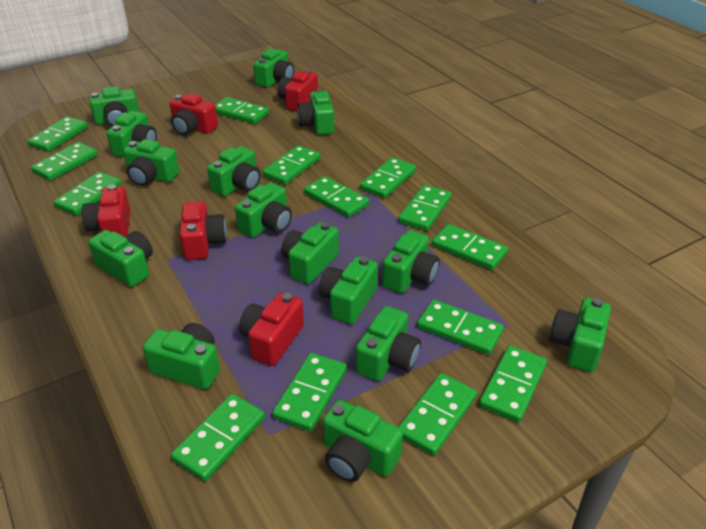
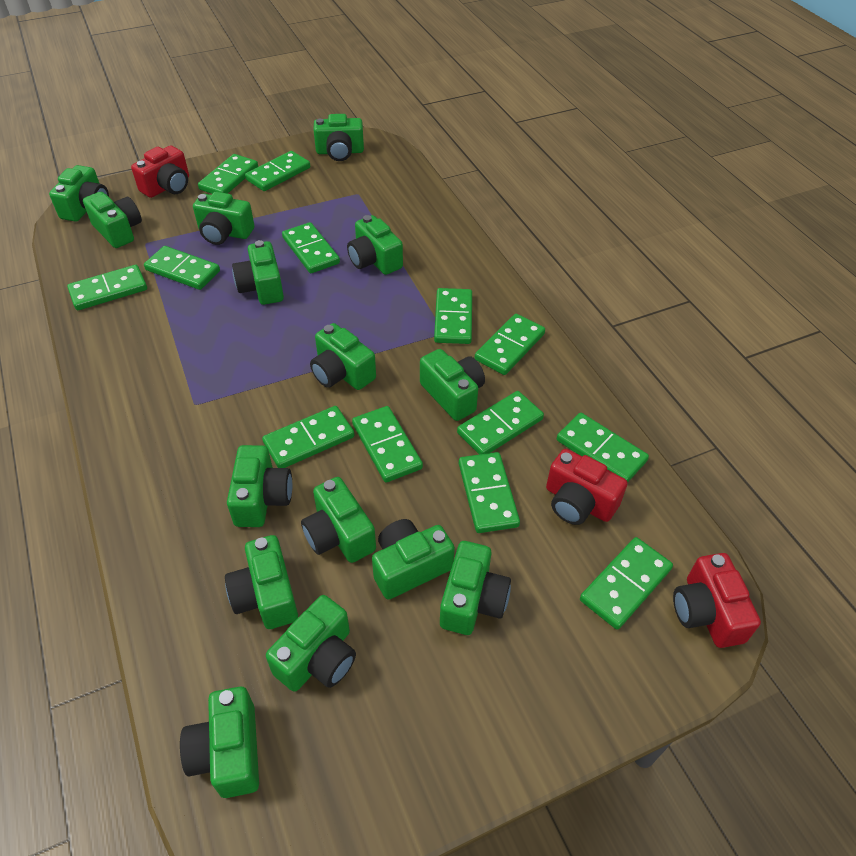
green domino: [27,116,88,152] [31,142,97,181] [53,172,122,216] [171,394,265,481] [215,97,269,124] [262,145,320,185] [272,353,347,432] [304,176,369,218] [360,157,416,198] [398,185,452,231] [398,373,477,456] [417,300,504,355] [432,224,508,270] [479,345,547,423] = 14 -> [67,265,147,310] [144,246,220,290] [198,154,258,194] [245,151,310,191] [262,406,354,468] [282,222,340,273] [352,406,423,482] [434,288,472,344] [457,391,544,455] [459,452,520,533] [475,314,545,375] [557,413,649,483] [580,537,673,630] = 13
red camera: [81,185,130,237] [170,93,218,135] [180,201,227,260] [239,293,304,366] [278,69,318,112] = 5 -> [131,145,189,198] [546,449,628,525] [673,553,761,648] = 3

